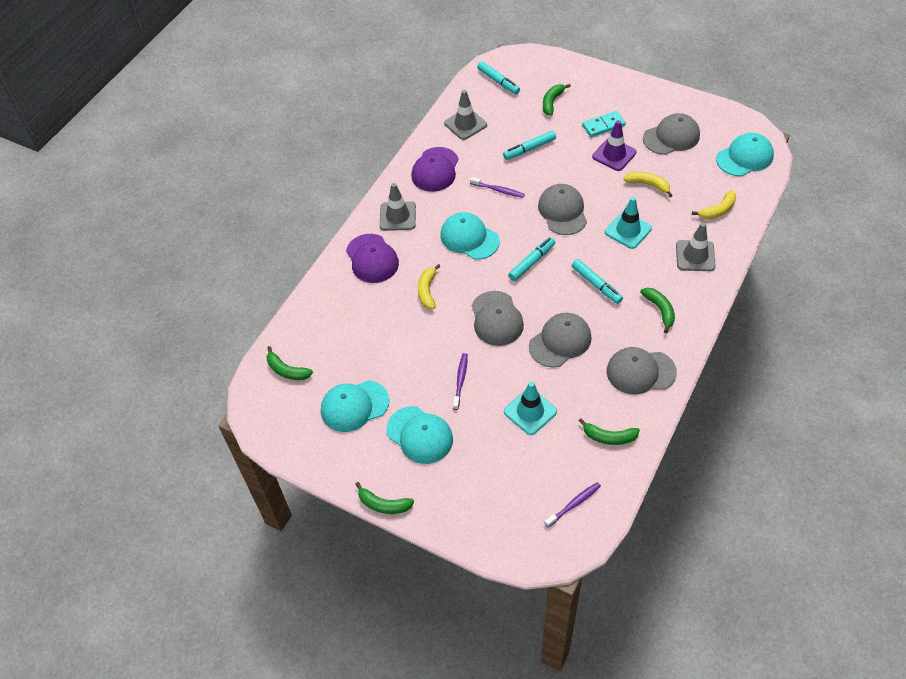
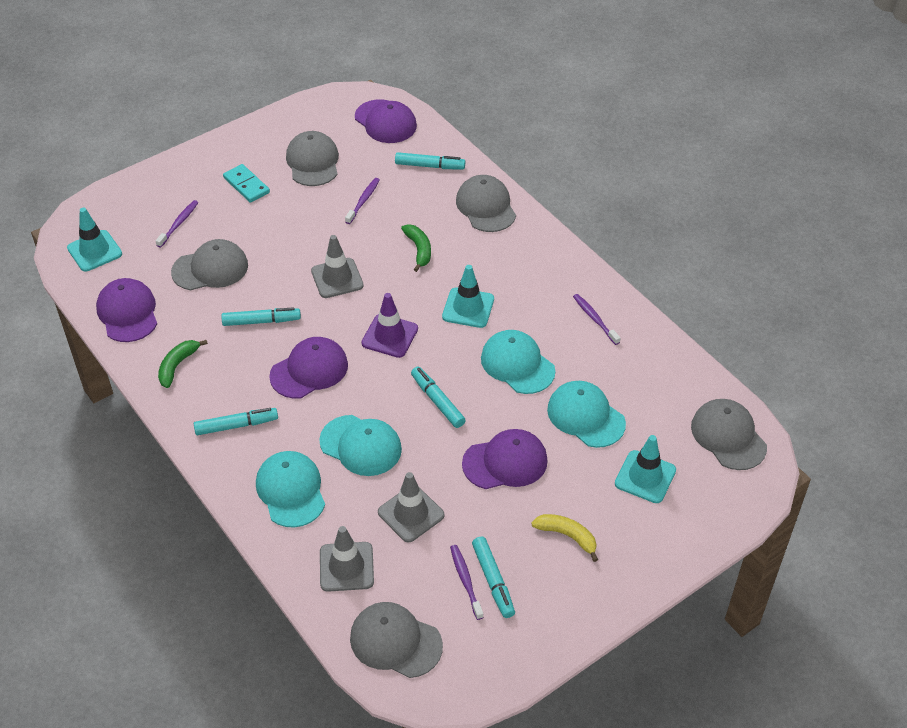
green banana: [267,346,313,380] [355,482,414,514] [543,84,571,116] [579,418,640,445] [640,288,675,333] = 5 -> [158,340,208,388] [401,224,431,272] = 2
purple cap: [346,234,399,283] [411,147,459,192] = 2 -> [96,278,157,342] [269,337,348,399] [355,99,417,143] [462,429,548,489] = 4
purple toothbrush: [453,353,468,410] [470,177,525,198] [544,482,601,527] = 3 -> [155,200,199,248] [345,178,380,224] [450,545,484,620] [573,294,621,345] = 4
turquoise marker: [477,61,520,94] [503,131,556,160] [508,237,555,281] [572,259,623,304] = 4 -> [194,408,278,435] [221,307,301,326] [395,152,465,170] [411,367,466,428] [472,537,515,618] = 5
turquoise traffic cone: [504,381,557,435] [605,197,652,249] = 2 -> [67,208,122,272] [442,265,494,328] [615,435,676,503] = 3
yellow banana: [418,264,441,309] [624,172,673,197] [692,190,736,219] = 3 -> [531,514,598,562] = 1

